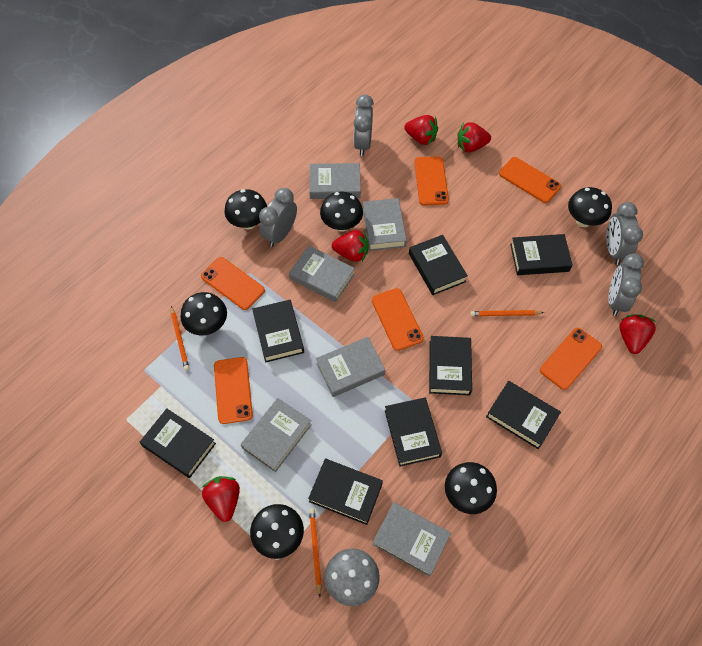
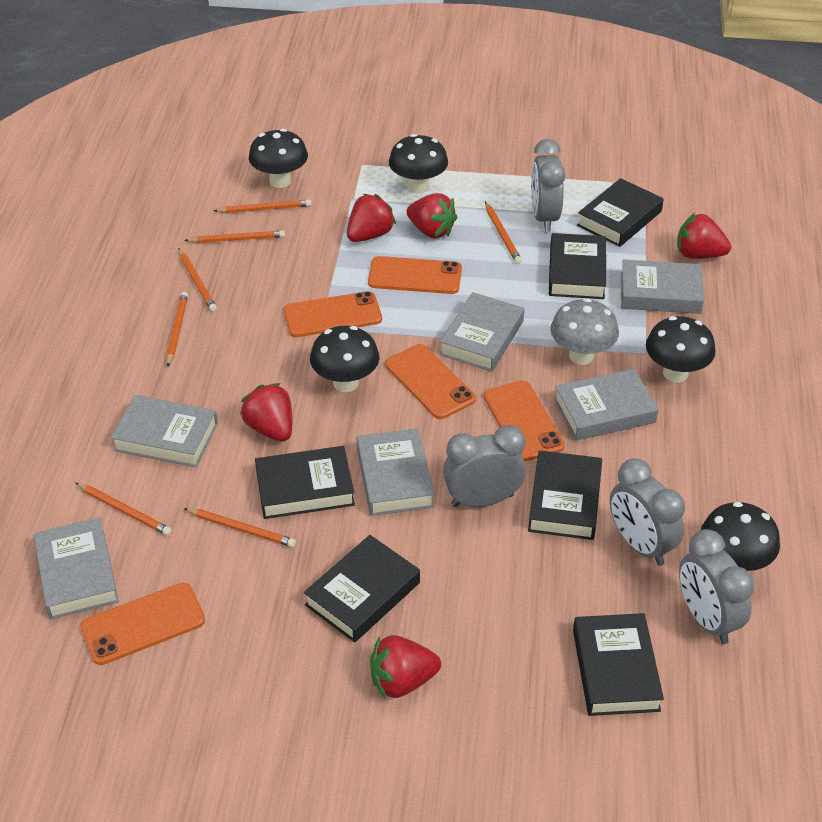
black book: [140,408,216,478] [252,300,304,363] [308,459,383,525] [385,397,442,466] [409,235,468,295] [429,336,472,395] [486,381,561,449] [510,234,573,275] = 8 -> [255,446,355,519] [304,535,420,643] [528,450,602,540] [549,233,606,299] [573,613,664,716] [577,178,664,247] = 6
black mushroom: [180,292,227,335] [224,189,267,229] [250,504,304,559] [320,192,363,232] [445,462,497,514] [568,187,612,227] = 6 -> [249,129,308,188] [310,326,379,392] [389,134,448,194] [646,316,716,382] [701,502,780,571] = 5
orange pencil: [171,306,189,370] [309,509,322,597] [470,310,544,316] = 3 -> [76,483,172,535] [166,292,188,366] [179,249,217,311] [183,508,296,547] [184,230,285,243] [213,199,312,213] [485,202,522,264] = 7
orange phone: [201,257,265,310] [214,357,253,424] [372,288,424,351] [414,156,449,206] [499,157,561,203] [540,328,602,390] = 6 -> [80,582,205,665] [284,291,382,337] [368,256,462,294] [385,344,476,419] [483,380,565,461] = 5

